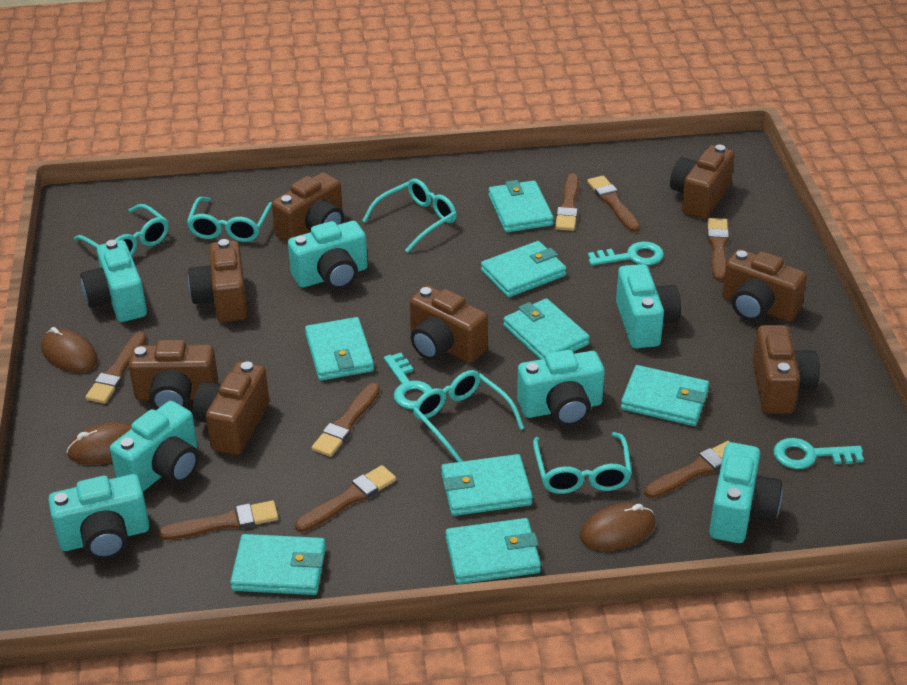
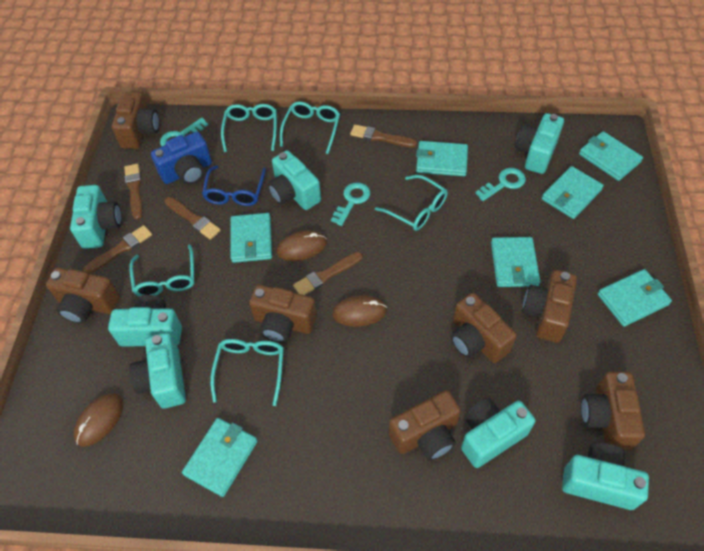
blue camera: none = 0 -> [151,132,212,184] = 1
blue glasses: none = 0 -> [202,165,266,206] = 1
brown brush: [86,332,147,404] [159,501,278,540] [295,465,396,532] [312,383,380,457] [555,173,579,231] [587,175,640,232] [645,441,730,498] [707,218,729,281] = 8 -> [83,225,152,274] [124,164,143,220] [164,197,221,240] [293,252,363,295] [350,124,417,148] = 5
brown camera: [128,340,218,410] [188,239,248,322] [193,361,269,455] [272,172,344,243] [410,286,488,363] [670,145,735,219] [722,249,807,322] [752,325,820,414] = 8 -> [46,267,120,323] [112,92,159,149] [249,285,317,343] [389,390,461,461] [451,293,517,363] [522,270,577,343] [580,372,645,450] = 7
turquoise wallet: [230,534,326,595] [305,317,374,381] [441,454,533,516] [446,518,541,584] [481,241,567,297] [489,180,554,232] [503,298,590,359] [621,365,709,426] = 8 -> [182,418,258,497] [231,213,272,263] [416,141,468,176] [491,237,540,287] [542,166,604,219] [579,131,643,181] [598,269,672,327] = 7

